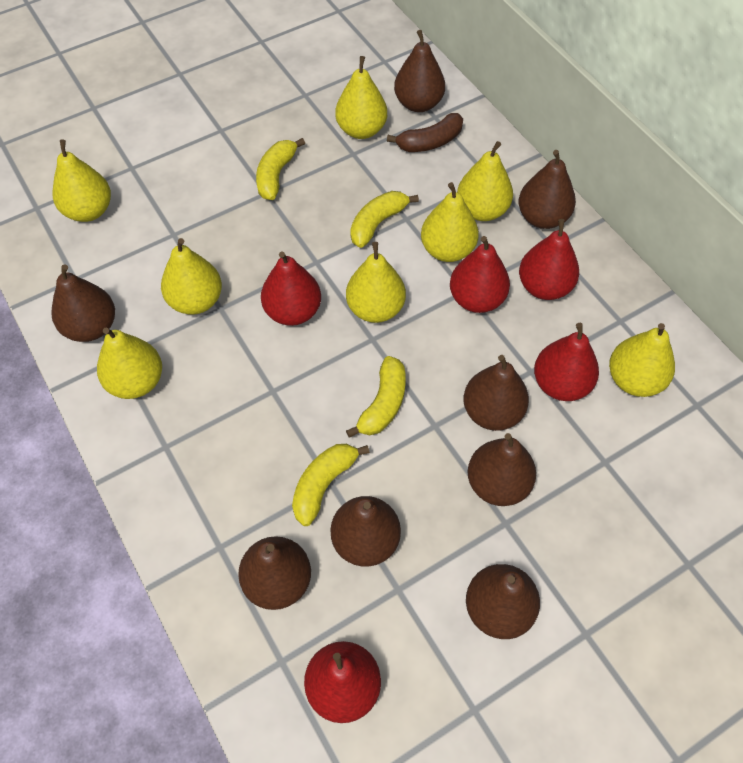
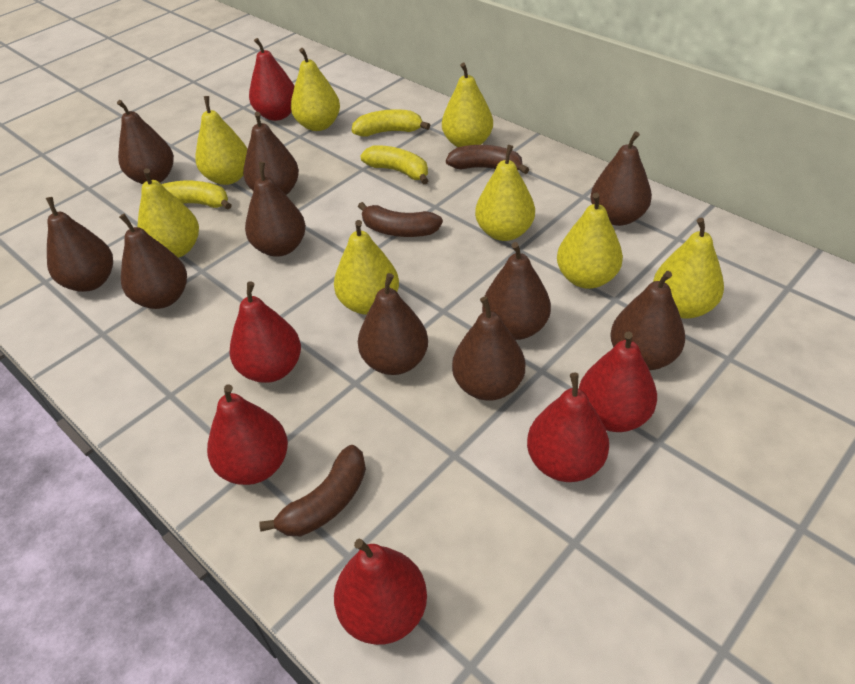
brown banana: [387,113,463,152] = 1 -> [259,445,366,536] [358,202,443,237] [446,145,529,174] = 3
brown pear: [51,264,115,342] [238,536,311,610] [331,496,401,566] [394,30,445,112] [463,355,529,431] [466,564,540,639] [468,433,536,506] [519,150,576,229] = 8 -> [46,197,113,292] [117,100,174,184] [119,214,187,309] [243,112,299,195] [245,162,306,257] [358,273,428,375] [452,296,525,401] [482,242,551,340] [590,131,652,226] [610,271,685,370] = 10
red pear: [261,252,321,326] [304,641,381,723] [450,236,510,313] [519,219,579,300] [534,323,599,401] = 5 -> [207,385,288,485] [229,281,301,383] [249,38,295,121] [334,539,427,645] [527,373,609,482] [579,332,657,432] = 6
yellow banana: [256,138,305,200] [292,444,370,526] [346,356,406,438] [350,191,419,248] = 4 -> [162,181,232,210] [352,109,430,137] [360,145,428,185] = 3

